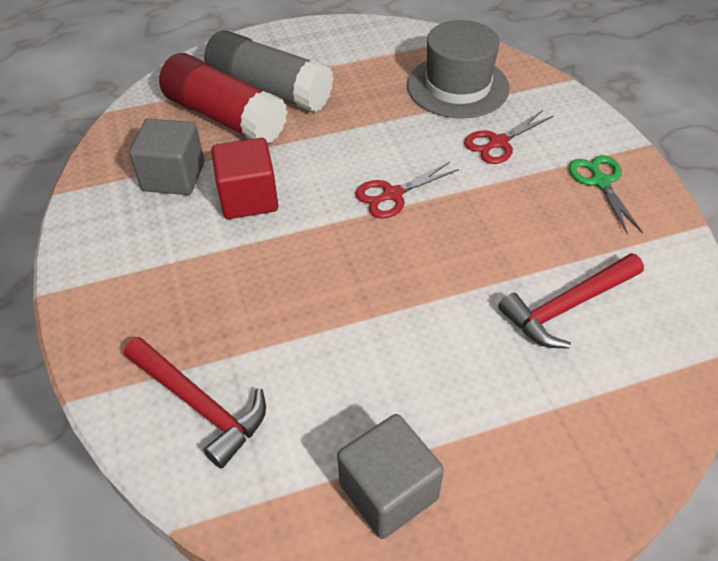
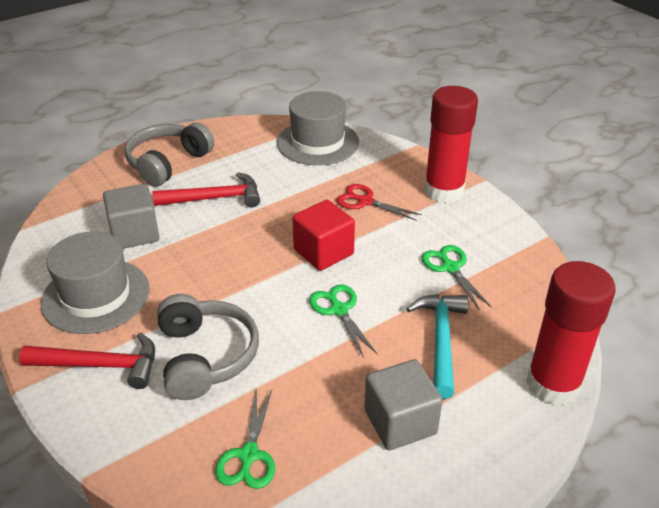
green scissors: [569,155,643,235] = 1 -> [215,388,275,489] [309,285,377,358] [422,245,492,309] = 3
grey glue stick: [204,30,333,112] = 1 -> none = 0
grey hat: [407,20,510,118] = 1 -> [41,232,150,334] [277,91,359,165] = 2
grey headphones: none = 0 -> [124,122,214,187] [157,294,259,400] = 2
red glue stick: [159,53,287,144] = 1 -> [424,86,478,203] [526,261,616,406] = 2
red scissors: [355,162,459,219] [464,110,554,164] = 2 -> [337,184,422,221] = 1
turquoise hammer: none = 0 -> [406,294,468,399] = 1

